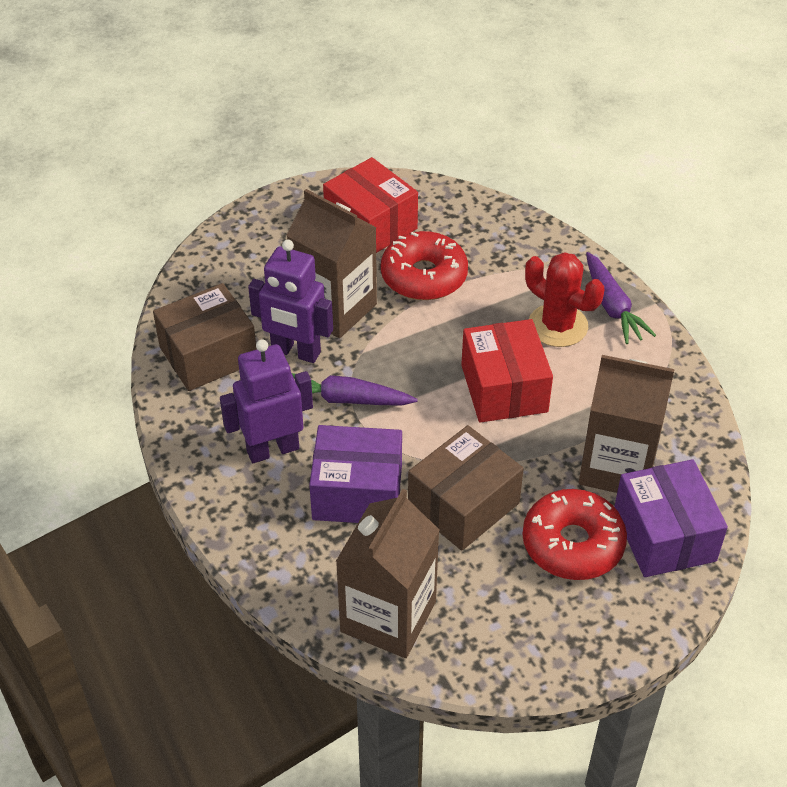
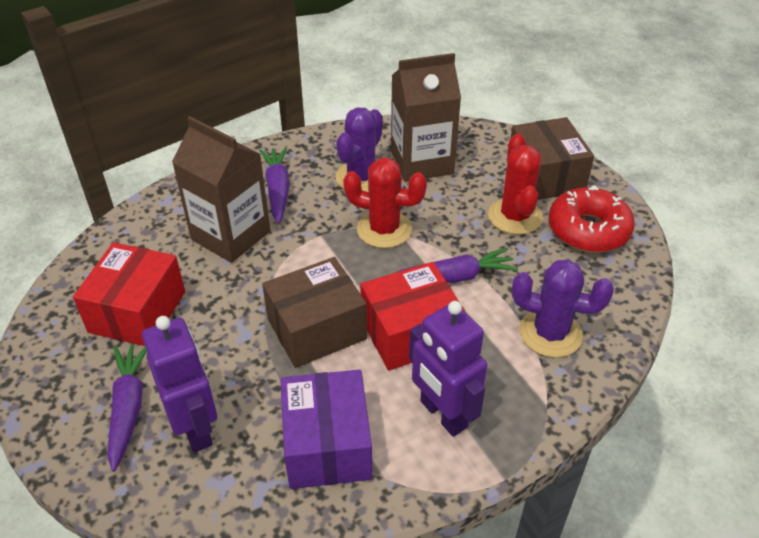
brown carton: [286,189,377,338] [336,489,439,658] [579,355,675,493] = 3 -> [172,116,271,263] [391,53,461,182] = 2
purple box: [309,425,402,523] [614,459,728,577] = 2 -> [280,369,372,489] = 1
purple cactus: none = 0 -> [336,108,383,192] [512,259,614,358] = 2
purple carrot: [292,373,418,406] [586,252,656,344] = 2 -> [108,345,147,472] [259,147,290,223] [398,248,518,283] = 3
red cactus: [525,252,604,347] = 1 -> [343,158,427,248] [488,134,543,235] = 2
red donut: [381,231,468,300] [522,489,627,580] = 2 -> [549,186,635,252] = 1

